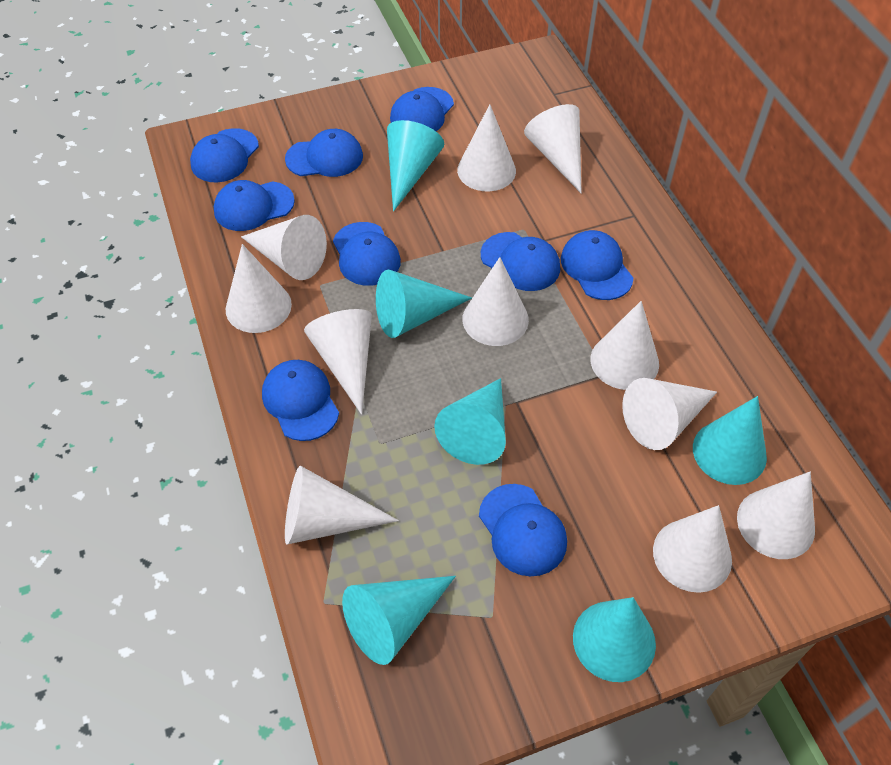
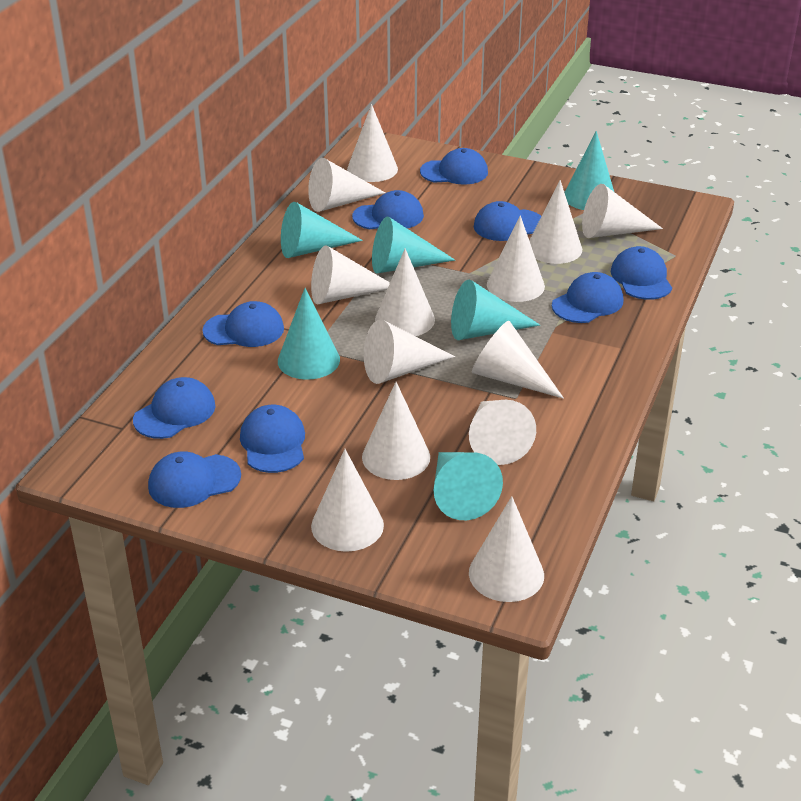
white cone: [226,244,292,333] [241,215,327,280] [285,466,399,544] [304,309,372,415] [457,104,516,191] [462,257,529,346] [524,104,582,193] [590,301,659,390] [622,378,717,450] [653,505,732,593] [737,472,815,559] = 11 -> [308,158,385,212] [311,245,390,305] [311,449,384,552] [347,104,398,182] [362,382,430,480] [364,320,455,384] [375,249,435,336] [469,400,536,465] [469,496,544,602] [472,321,564,399] [487,215,545,302] [529,180,582,264] [582,184,663,238] = 13

